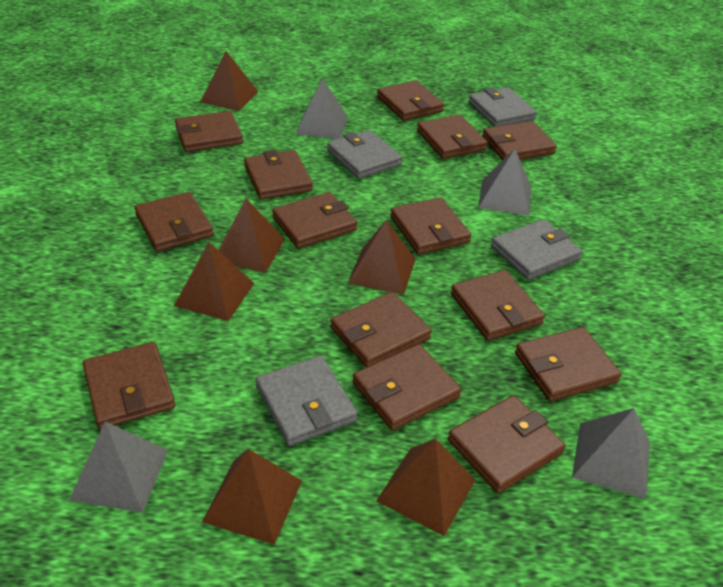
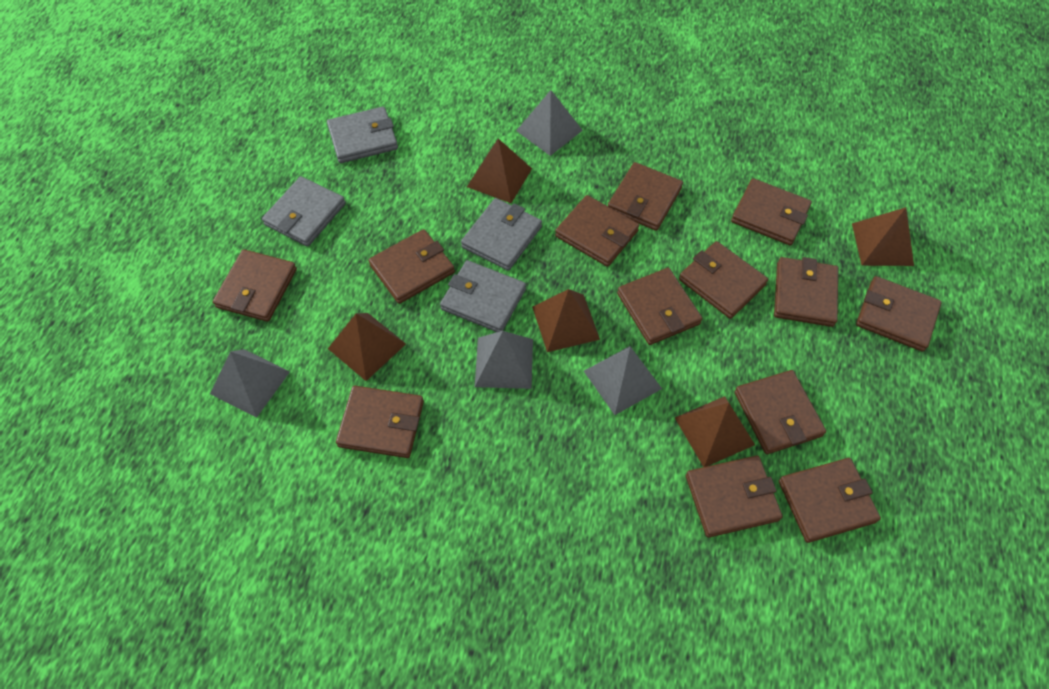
brown pyramid: [174,242,254,321] [200,51,258,111] [202,449,302,545] [218,199,285,273] [348,220,416,295] [376,438,475,536] = 6 -> [328,313,406,381] [467,139,532,203] [532,289,600,352] [675,396,755,467] [852,207,914,266] = 5
brown wallet: [83,342,175,429] [135,192,213,252] [175,111,243,152] [244,150,313,200] [272,192,357,249] [330,292,432,367] [352,344,461,431] [377,80,444,121] [390,197,471,255] [417,115,488,159] [448,395,566,493] [451,270,545,341] [482,121,557,160] [515,327,621,402] = 14 -> [213,249,297,322] [336,386,424,458] [368,229,455,304] [555,195,639,267] [608,162,683,231] [617,268,702,345] [679,241,768,319] [686,455,783,538] [731,178,812,246] [735,370,826,454] [774,257,838,327] [779,458,881,543] [856,276,942,352] = 13

